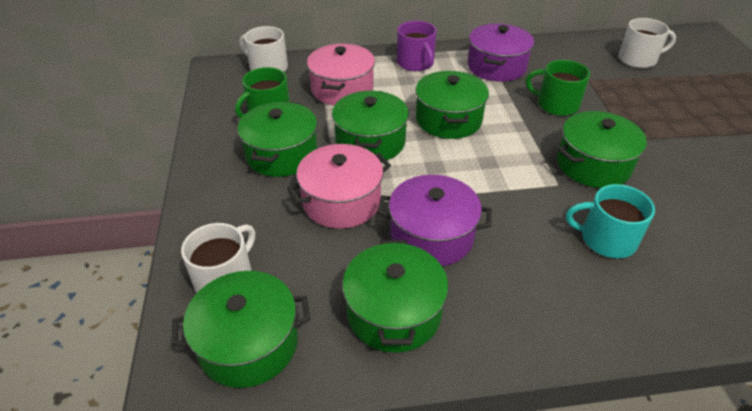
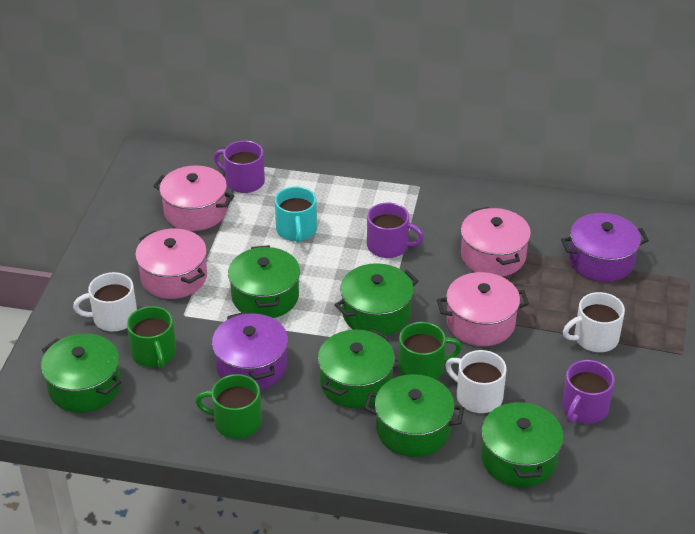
green mug: [235,67,290,118] [526,60,590,116] = 2 -> [127,306,176,369] [195,374,262,439] [398,322,462,380] = 3
pink pot: [287,144,391,229] [307,44,375,106] = 2 -> [135,229,207,299] [153,165,234,231] [437,272,529,346] [461,207,531,277] = 4
purple mug: [397,21,437,71] = 1 -> [214,141,265,193] [367,203,424,258] [562,360,615,424] = 3

